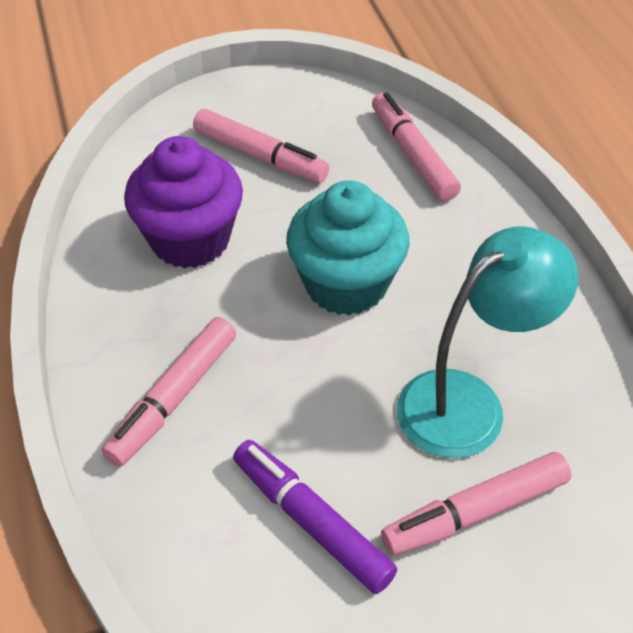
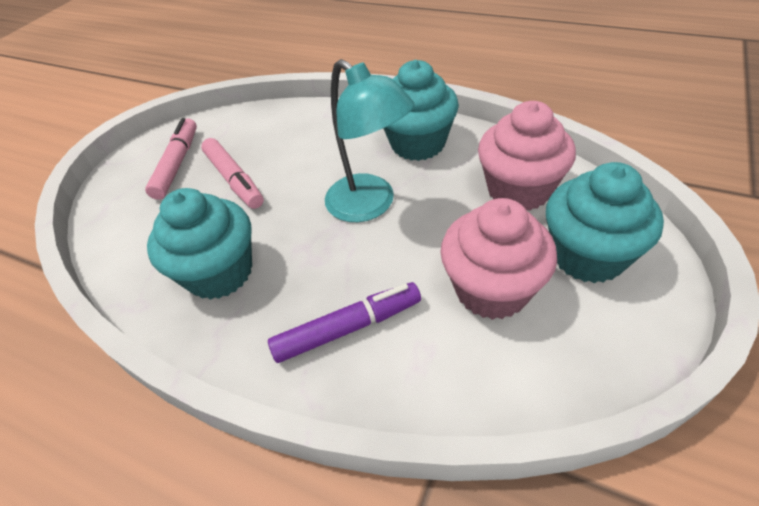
pink cupcake: none = 0 -> [440,198,557,320] [478,101,576,211] = 2
pink marker: [102,317,236,467] [193,109,329,183] [372,92,461,201] [381,452,572,556] = 4 -> [145,118,197,200] [201,138,264,209] = 2
purple cupcake: [124,136,243,269] = 1 -> none = 0
turquoise cupcake: [286,180,409,315] = 1 -> [147,188,252,300] [383,60,459,161] [546,162,664,283] = 3

